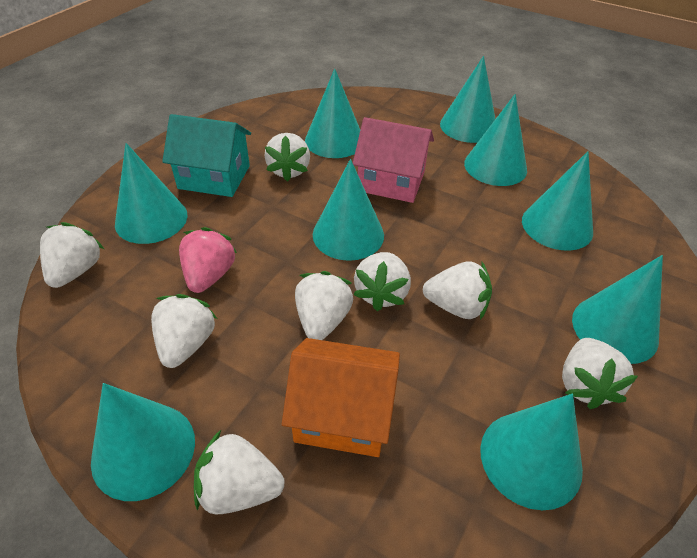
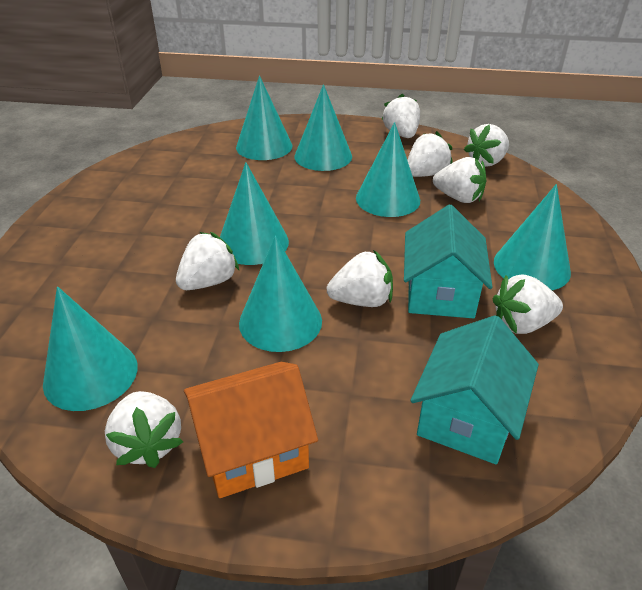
pink house: [353,117,434,203] = 1 -> none = 0
pink strawberry: [179,227,237,293] = 1 -> none = 0
turquoise cone: [91,383,195,501] [115,143,187,244] [305,68,360,158] [313,159,384,261] [440,56,495,143] [464,94,527,186] [480,394,583,510] [522,151,593,251] [572,255,663,364] = 9 -> [43,287,138,411] [220,162,289,265] [236,76,292,160] [239,236,322,352] [294,84,352,171] [356,122,420,217] [494,184,571,290] = 7
turquoise house: [162,114,251,197] = 1 -> [404,205,493,318] [410,315,539,464] = 2

